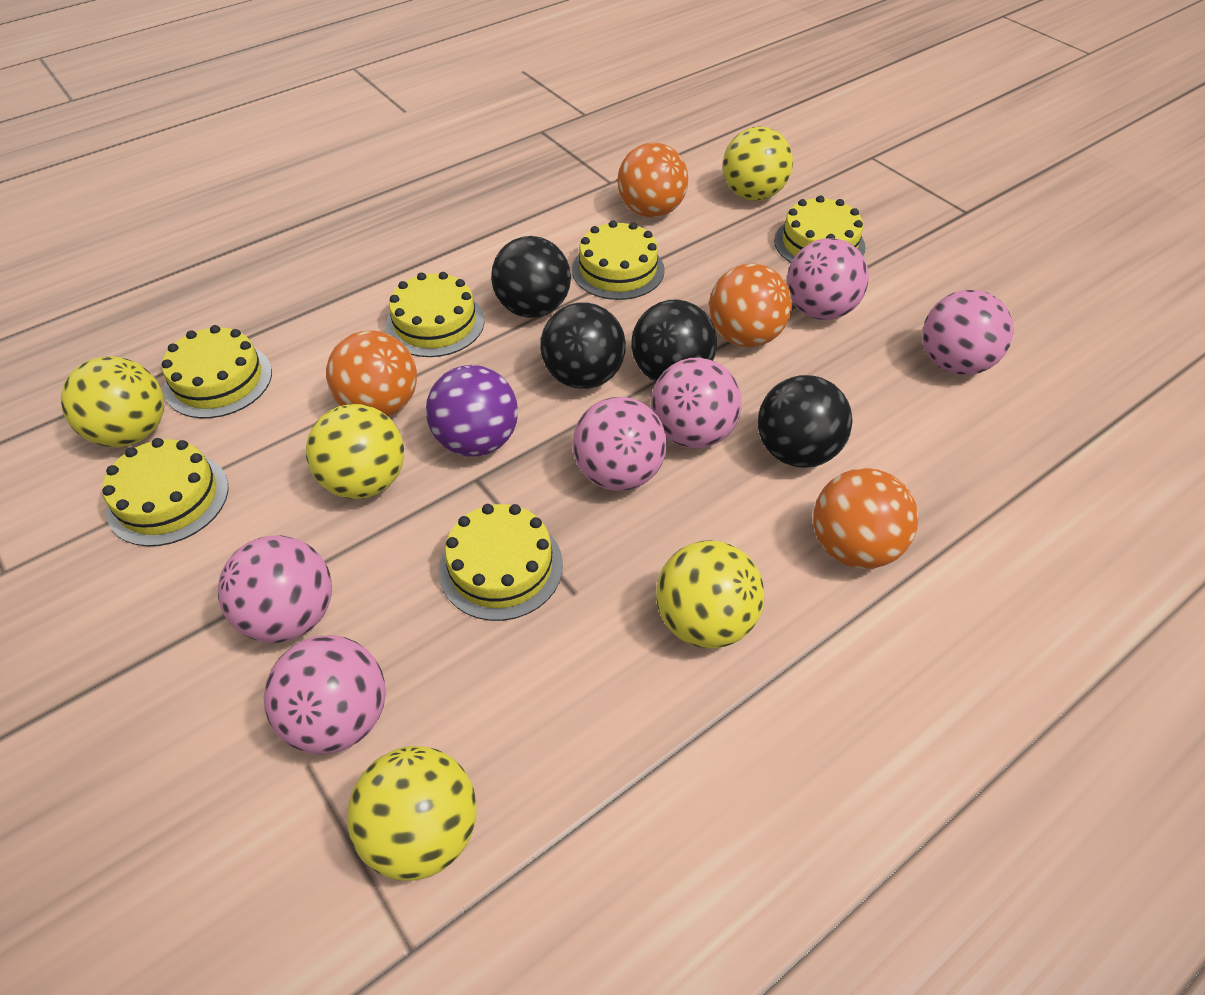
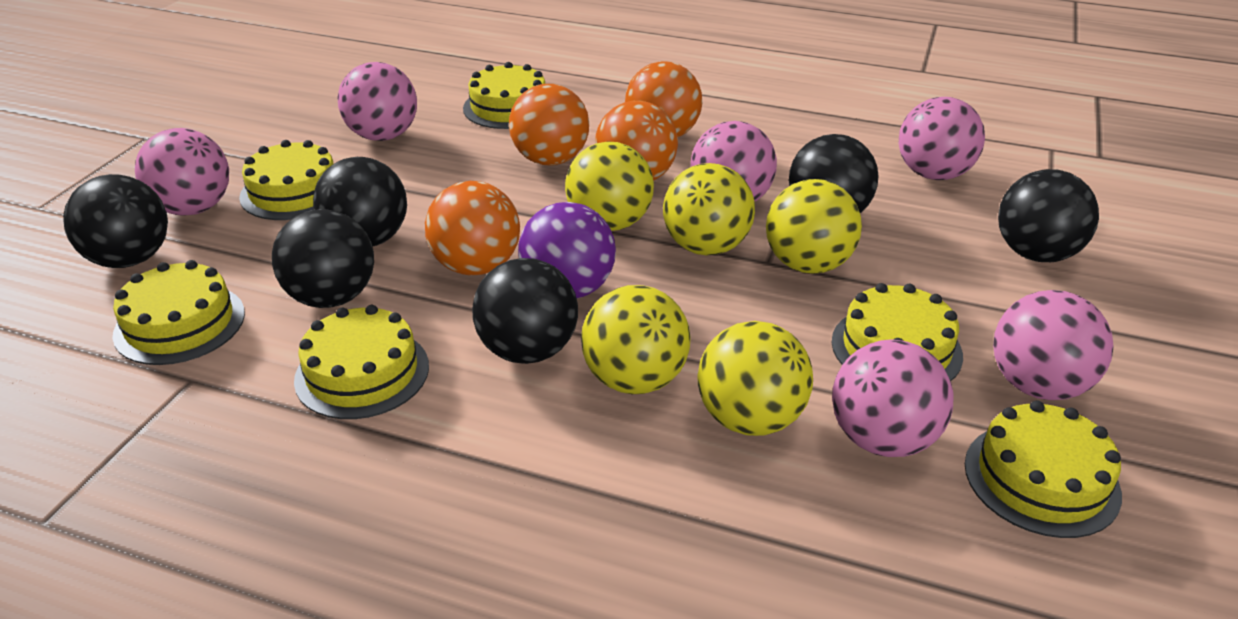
black ball: [491,236,571,318] [540,302,626,389] [631,299,717,382] [758,375,852,468] = 4 -> [63,174,168,268] [272,209,374,308] [313,157,407,247] [472,258,578,364] [789,134,879,213] [998,169,1099,262] = 6

